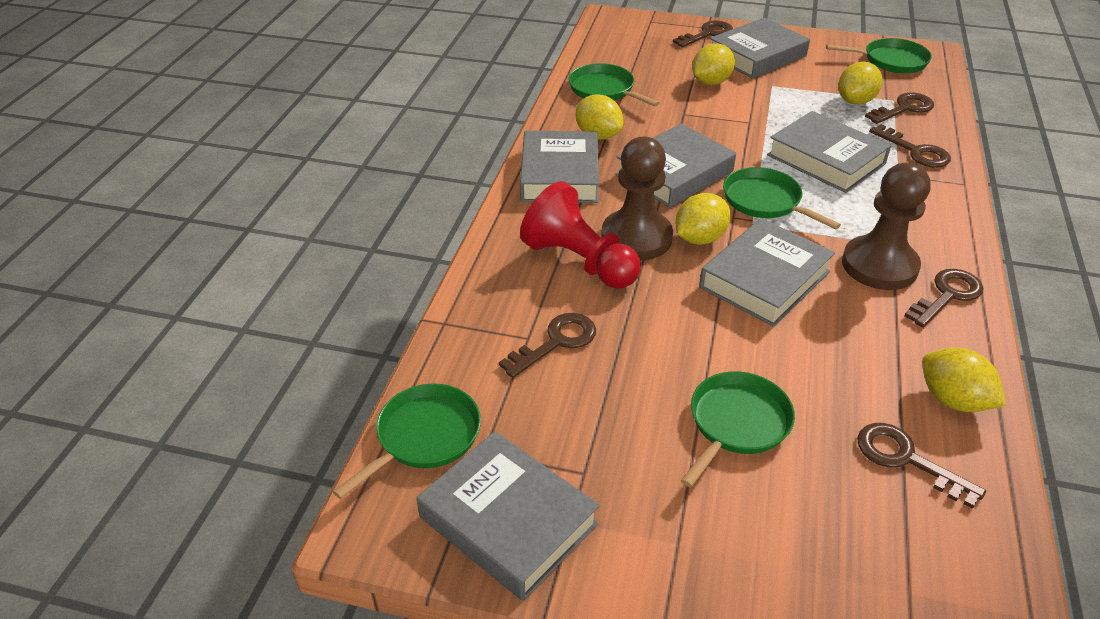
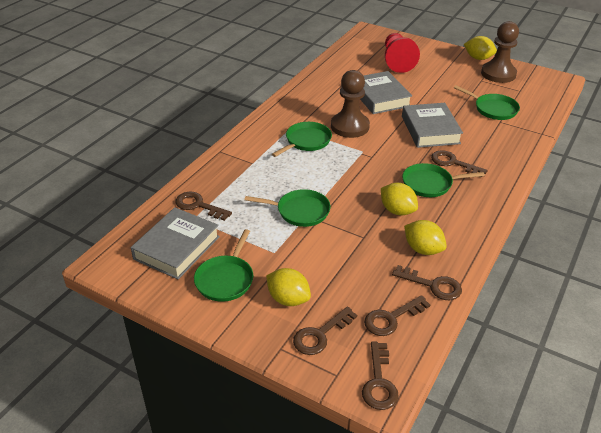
grey book: [417,431,600,601] [520,131,599,203] [615,124,736,208] [699,218,835,327] [710,18,810,79] [767,111,891,193] = 6 -> [131,207,220,279] [360,71,412,114] [402,103,463,148] = 3
yellow lemon: [576,94,623,140] [675,193,731,245] [692,43,735,85] [838,62,883,105] [922,347,1006,412] = 5 -> [266,268,311,306] [381,183,418,216] [404,220,447,255] [464,36,497,60] = 4

